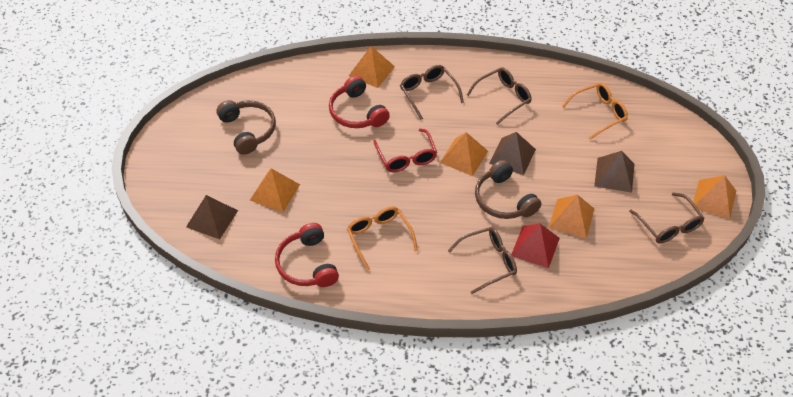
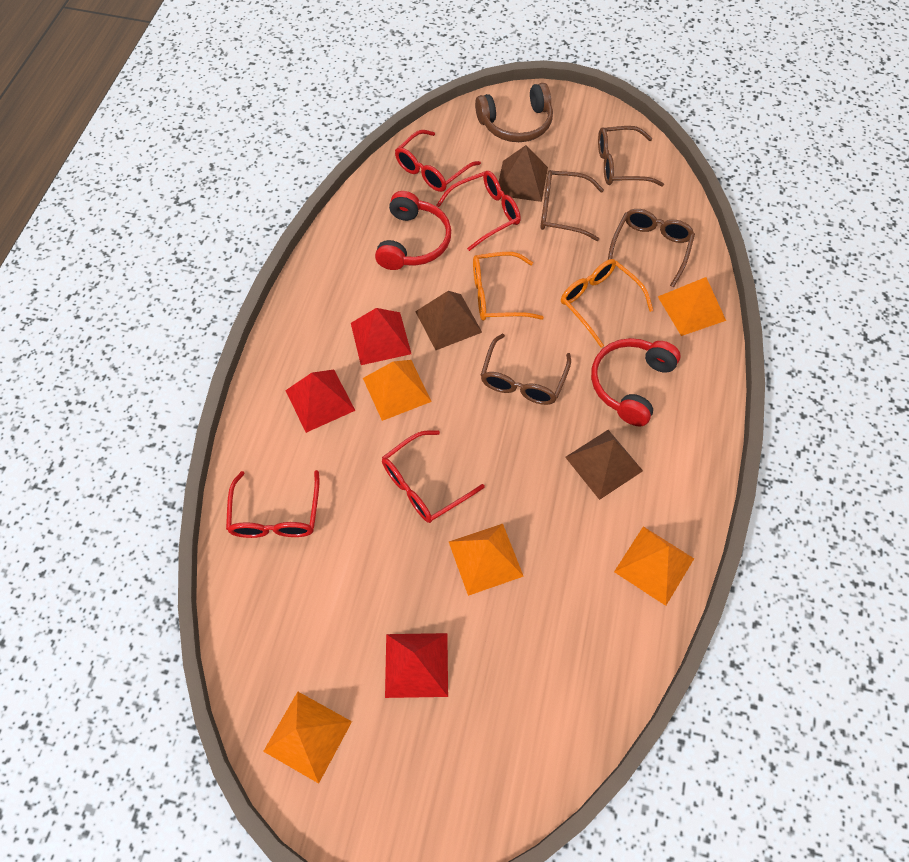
brown headphones: [217,100,276,155] [475,160,541,219] = 2 -> [475,83,553,142] = 1
red glasses: [373,128,437,172] = 1 -> [226,470,319,538] [382,430,485,523] [395,130,481,192] [437,171,521,251] = 4
red pyramid: [511,224,560,268] = 1 -> [285,369,356,433] [351,308,411,365] [385,633,448,698] = 3

